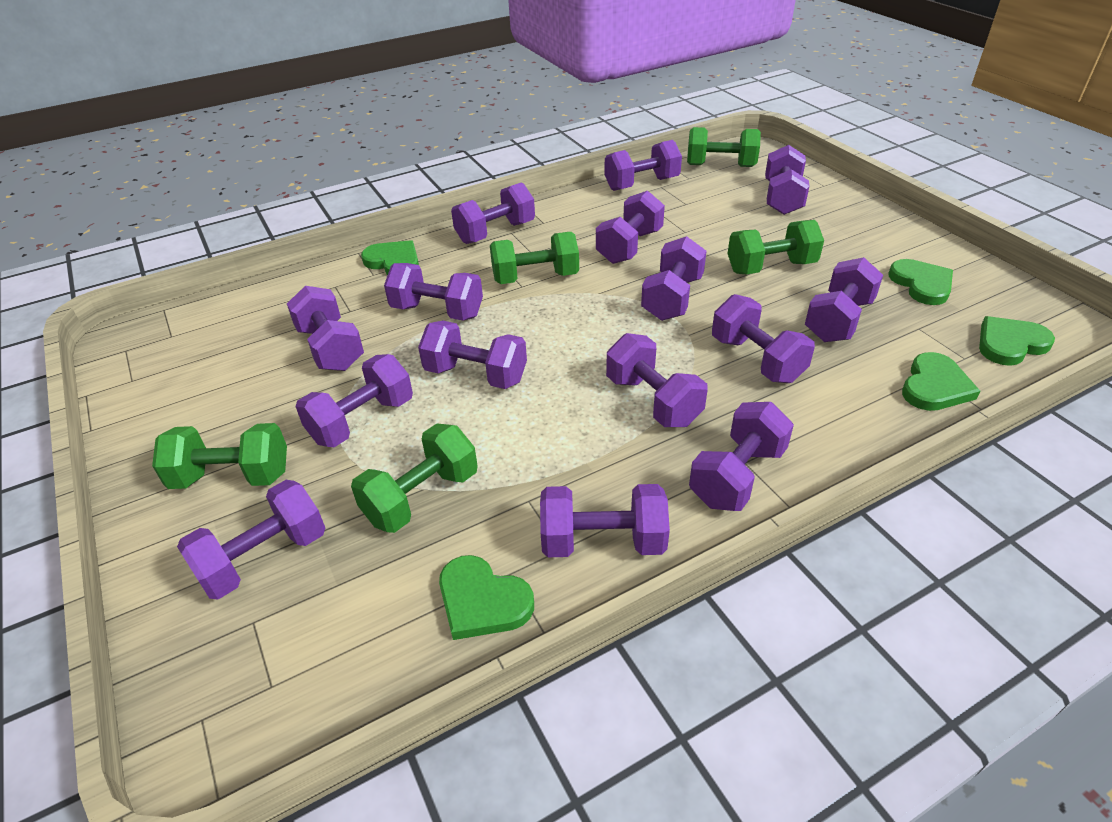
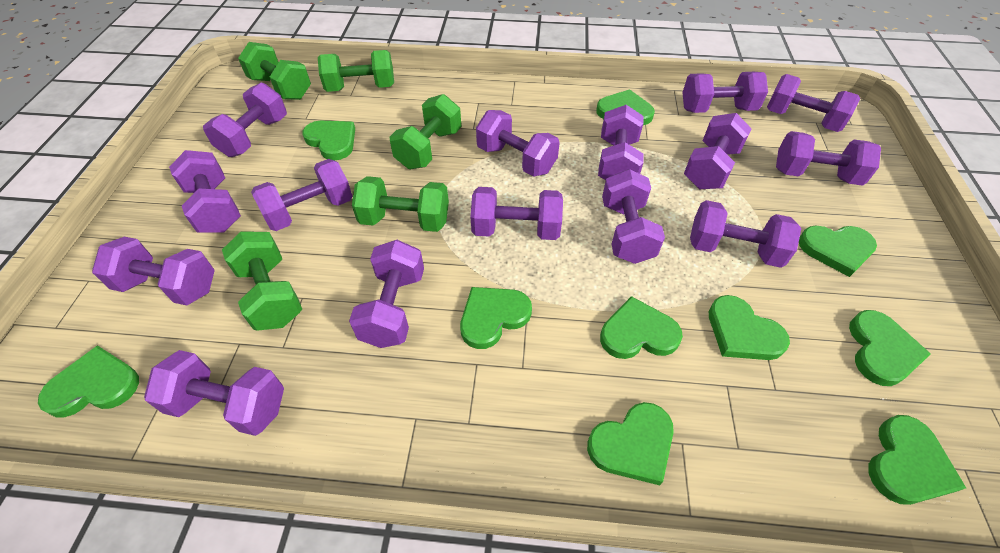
green heart: [361,240,419,275] [439,555,534,640] [889,259,953,305] [902,352,980,411] [979,316,1055,366] = 5 -> [38,345,139,417] [302,121,355,161] [460,287,532,349] [587,402,674,485] [596,89,655,125] [600,296,683,359] [709,295,790,360] [799,226,877,277] [849,310,931,386] [868,415,966,505] = 10

